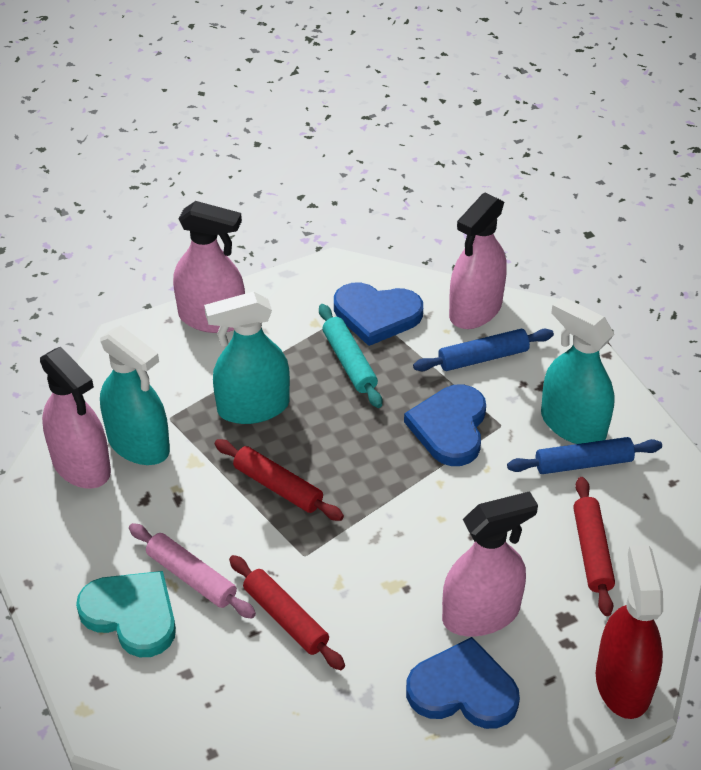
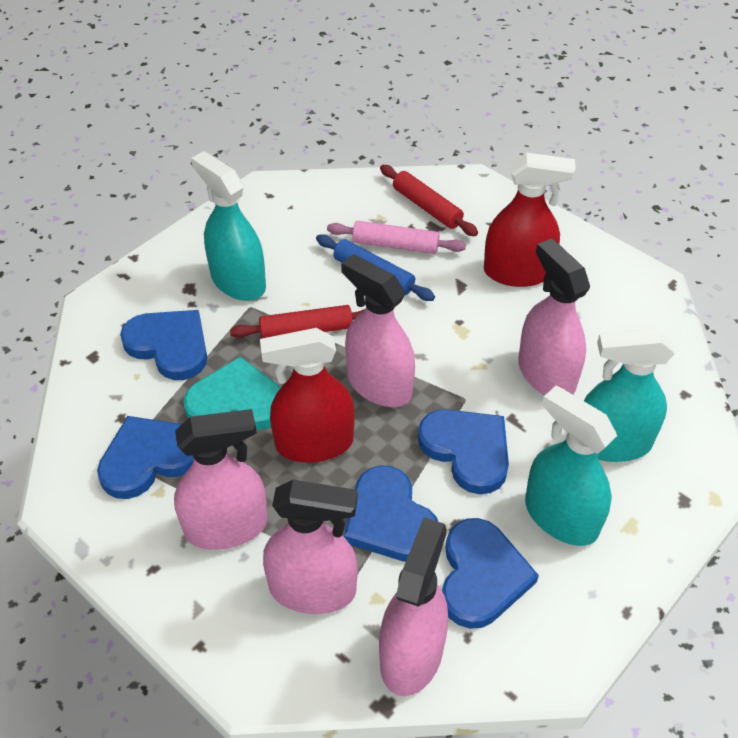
blue heart: [334,283,423,346] [404,384,486,466] [406,637,520,729] = 3 -> [97,416,194,499] [120,310,207,380] [344,465,438,562] [418,409,509,494] [442,518,539,629] = 5
blue rolling pin: [413,329,554,371] [507,437,662,474] = 2 -> [316,235,435,301] = 1
pink spray bottle: [40,347,111,489] [173,201,245,333] [442,491,538,636] [449,193,507,329] = 4 -> [174,409,267,550] [263,480,358,614] [341,254,415,407] [379,518,448,696] [518,239,590,395] = 5
red rolling pin: [215,439,344,521] [229,555,345,670] [573,477,615,616] = 3 -> [230,305,365,338] [380,165,478,236] = 2
red spray bottle: [596,545,663,719] = 1 -> [260,328,355,463] [484,153,576,287] = 2
turquoise rolling pin: [319,304,382,408] = 1 -> none = 0

